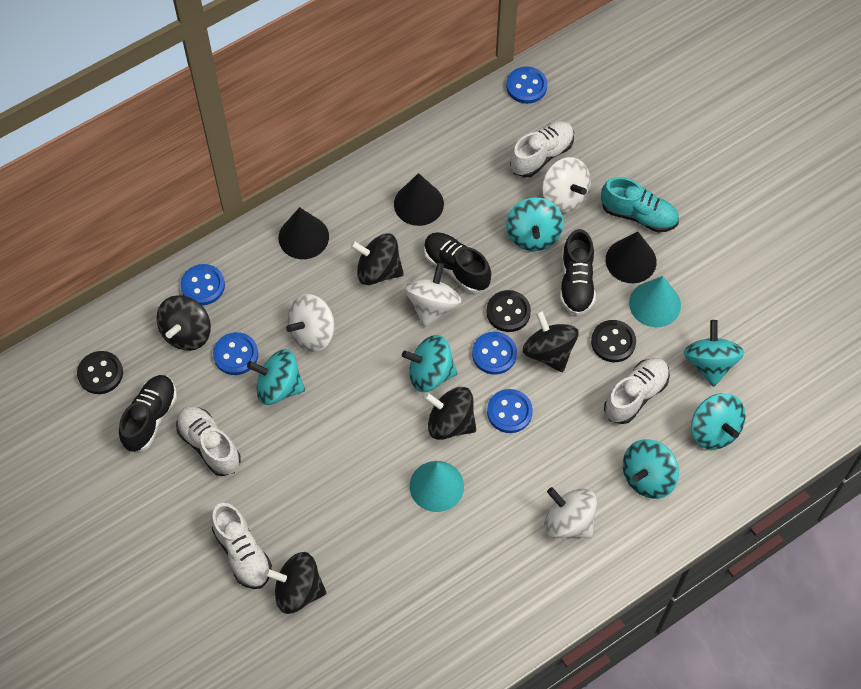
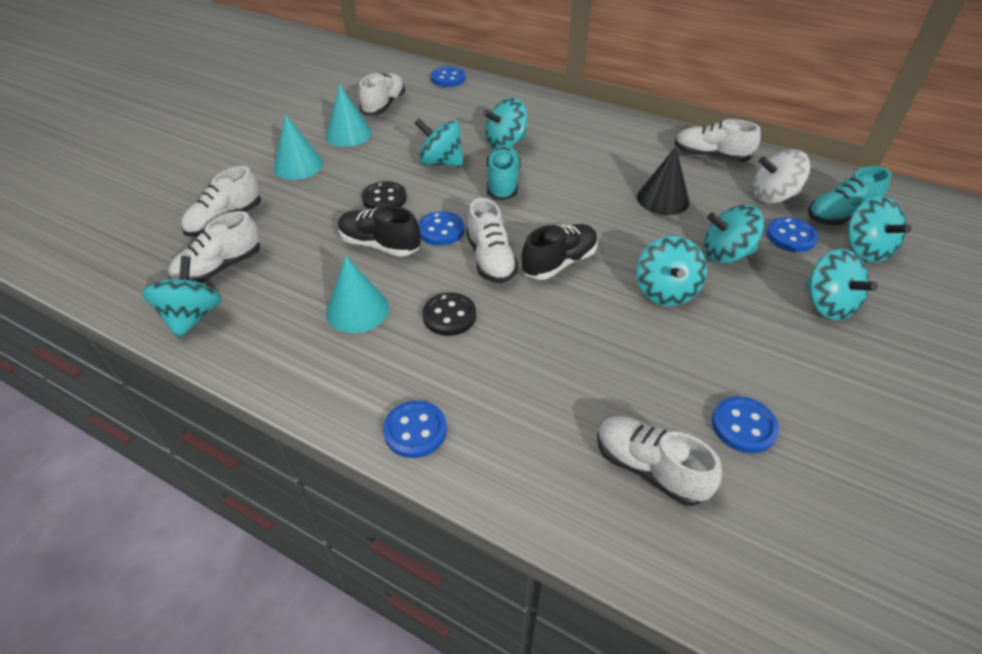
black button: [77,351,123,394] [486,290,531,332] [591,320,636,362] = 3 -> [362,181,407,209] [423,292,476,336] = 2
black cone: [279,207,329,259] [394,173,444,226] [606,232,657,283] = 3 -> [637,147,690,215] = 1
black shoe: [119,375,177,452] [424,232,491,293] [560,229,596,315] = 3 -> [338,206,420,257] [521,224,598,280] = 2
black spinning top: [157,295,211,351] [265,552,326,614] [350,233,404,285] [424,387,476,440] [523,310,579,372] = 5 -> none = 0
turquoise cone: [410,461,464,512] [629,276,681,327] = 2 -> [274,114,323,180] [326,84,372,147] [326,256,389,333] = 3
turquoise shoe: [601,177,679,233] = 1 -> [487,145,521,200] [808,166,892,225] = 2
turquoise spinning top: [247,349,305,405] [402,335,458,392] [506,197,564,251] [623,439,679,499] [684,320,744,387] [691,393,746,450] = 6 -> [141,256,222,339] [415,119,464,167] [483,98,527,149] [636,236,707,306] [704,205,764,264] [806,249,878,320] [847,196,911,262] = 7
white shoe: [176,406,241,476] [211,503,272,589] [510,121,574,178] [604,358,670,424] = 4 -> [168,211,260,283] [181,166,261,237] [359,73,405,115] [466,198,518,283] [597,416,722,506] [675,119,761,162] = 6
white spinning top: [286,294,334,352] [405,263,461,327] [542,157,591,213] [544,487,597,538] = 4 -> [753,150,810,204] = 1

